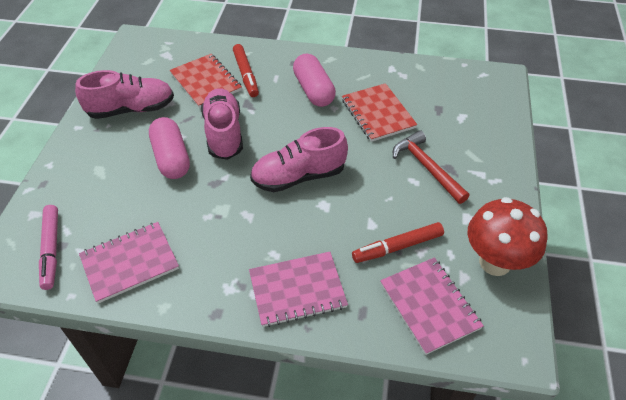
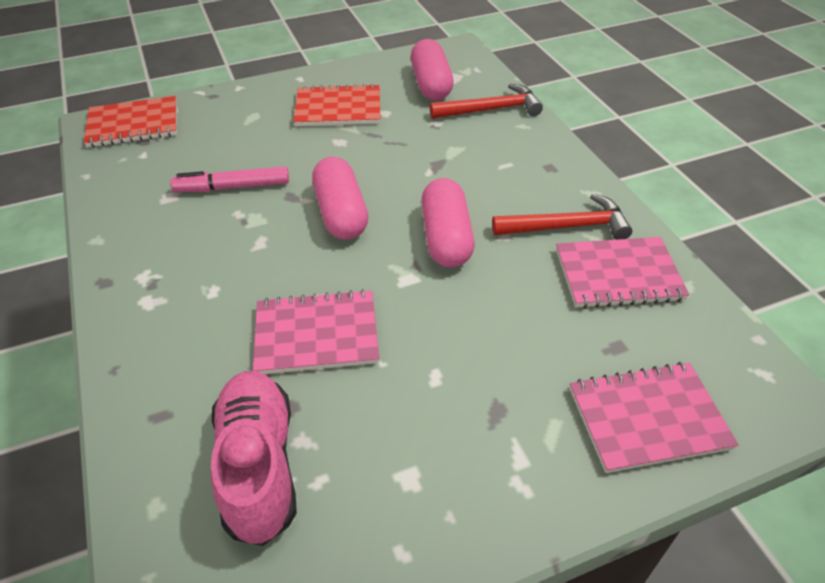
pink capsule: [149,117,190,179] [293,54,336,107] = 2 -> [312,157,368,240] [411,39,454,100] [421,178,474,267] = 3
pink shoe: [75,70,174,119] [201,88,243,160] [250,127,348,192] = 3 -> [211,371,297,546] = 1
red hammer: [393,130,470,204] = 1 -> [430,84,543,119] [492,194,632,240] = 2
red marker: [233,44,259,97] [352,222,444,263] = 2 -> none = 0
red mushroom: [468,197,548,276] = 1 -> none = 0

